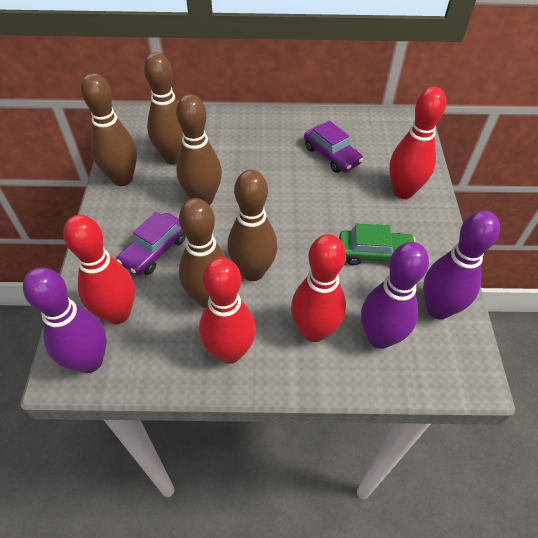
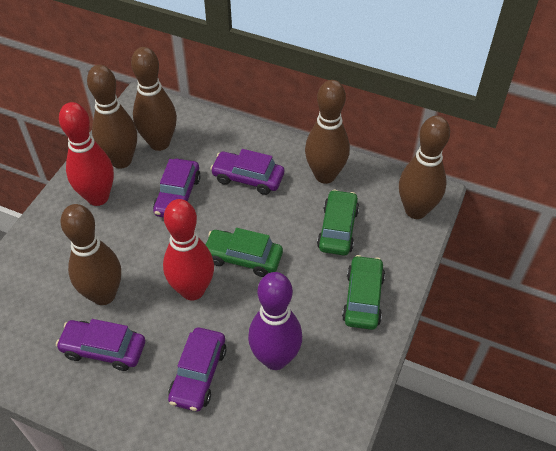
green car: [339,223,415,265] = 1 -> [206,228,283,277] [317,189,359,256] [342,255,385,330] = 3
purple bowling pin: [23,267,107,373] [361,242,429,349] [423,210,500,319] = 3 -> [248,272,302,370] = 1
purple car: [117,211,186,276] [304,121,363,173] = 2 -> [56,319,145,371] [153,159,201,217] [168,327,226,411] [210,149,284,195] = 4
red bowling pin: [63,215,135,324] [199,257,256,363] [291,234,346,342] [390,87,446,199] = 4 -> [59,102,114,206] [163,199,214,301] = 2

